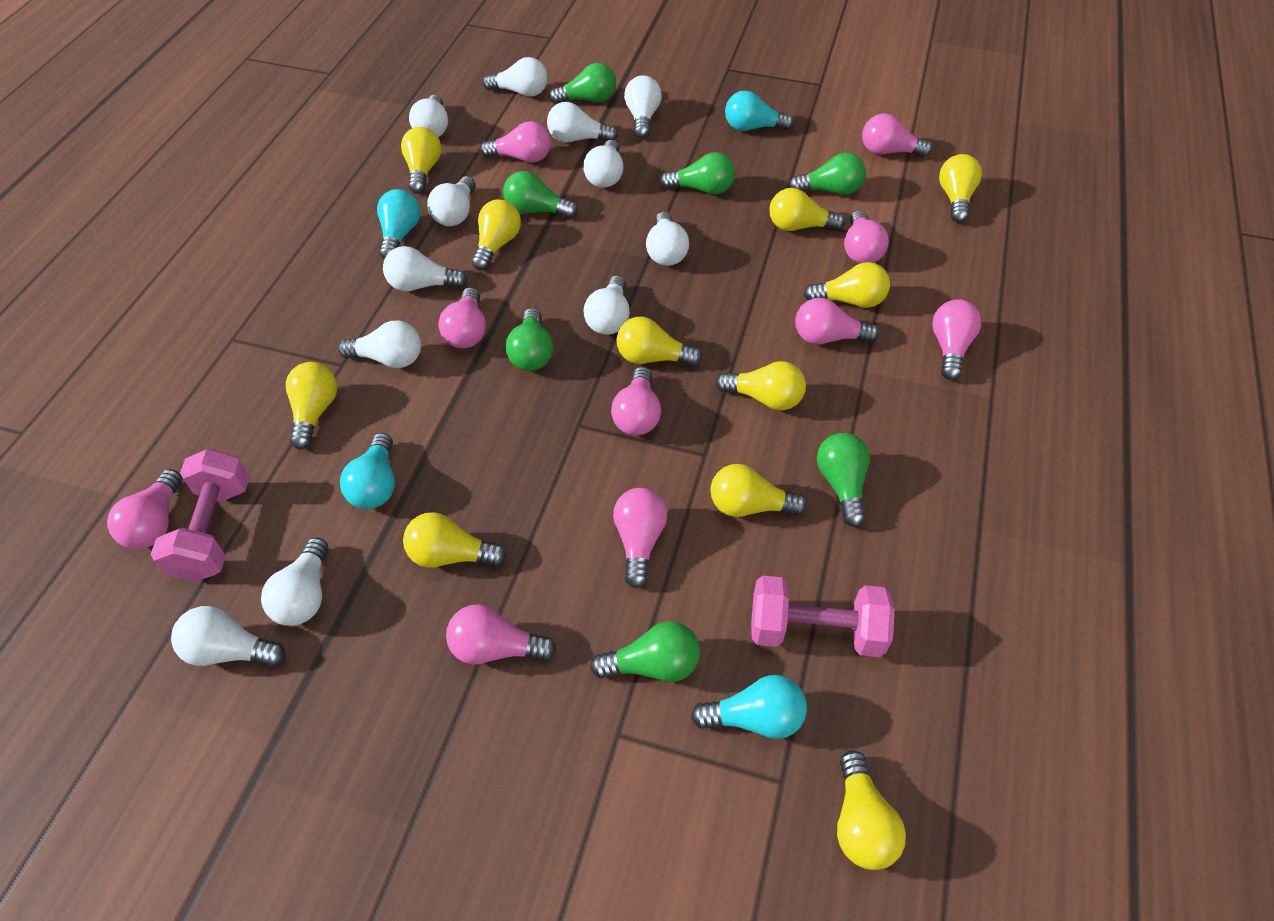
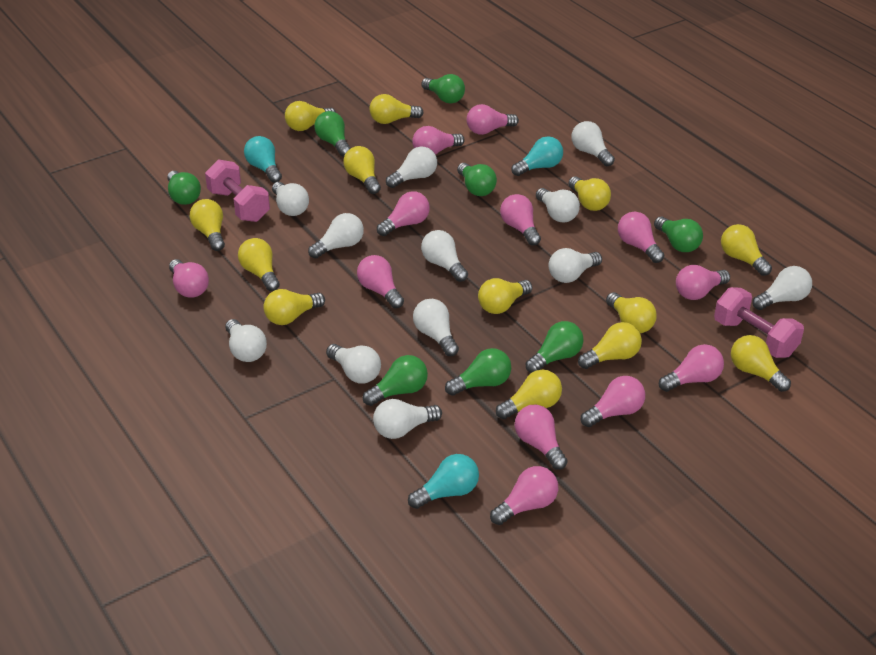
green light bulb: [503,171,578,219] [506,308,553,371] [549,63,616,104] [590,621,700,682] [660,152,735,195] [789,152,866,195] [817,433,870,527] = 7 -> [167,171,201,205] [314,111,351,157] [363,355,428,406] [421,74,465,103] [445,348,511,396] [457,163,497,196] [526,321,584,373] [654,217,703,252] = 8
pink light bulb: [107,469,183,549] [438,287,486,348] [446,604,556,665] [480,121,551,163] [611,367,661,435] [613,488,667,588] [795,298,879,345] [844,210,889,263] [862,114,933,158] [932,299,981,380] = 10 -> [169,259,209,298] [357,255,404,308] [377,191,430,236] [412,126,465,155] [467,104,519,135] [490,466,558,525] [500,194,541,246] [515,405,567,470] [581,376,645,427] [618,212,664,263] [659,344,724,392] [676,265,730,300] = 12
turquoise light bulb: [340,433,395,509] [377,189,420,259] [691,675,807,739] [725,91,794,131] = 4 -> [244,136,282,183] [408,454,479,509] [511,136,563,176] = 3
yellow light bulb: [286,362,337,449] [401,127,441,194] [403,512,507,568] [472,199,521,270] [616,317,703,366] [710,464,807,517] [716,361,806,410] [769,188,845,231] [804,262,890,308] [837,750,906,870] [939,154,982,223] = 11 -> [190,199,225,251] [238,238,280,291] [263,289,325,325] [285,101,336,131] [343,146,381,194] [369,94,424,124] [478,278,532,314] [496,370,562,419] [568,176,611,211] [578,322,642,369] [606,292,657,333] [721,224,772,276] [731,335,791,392] = 13

